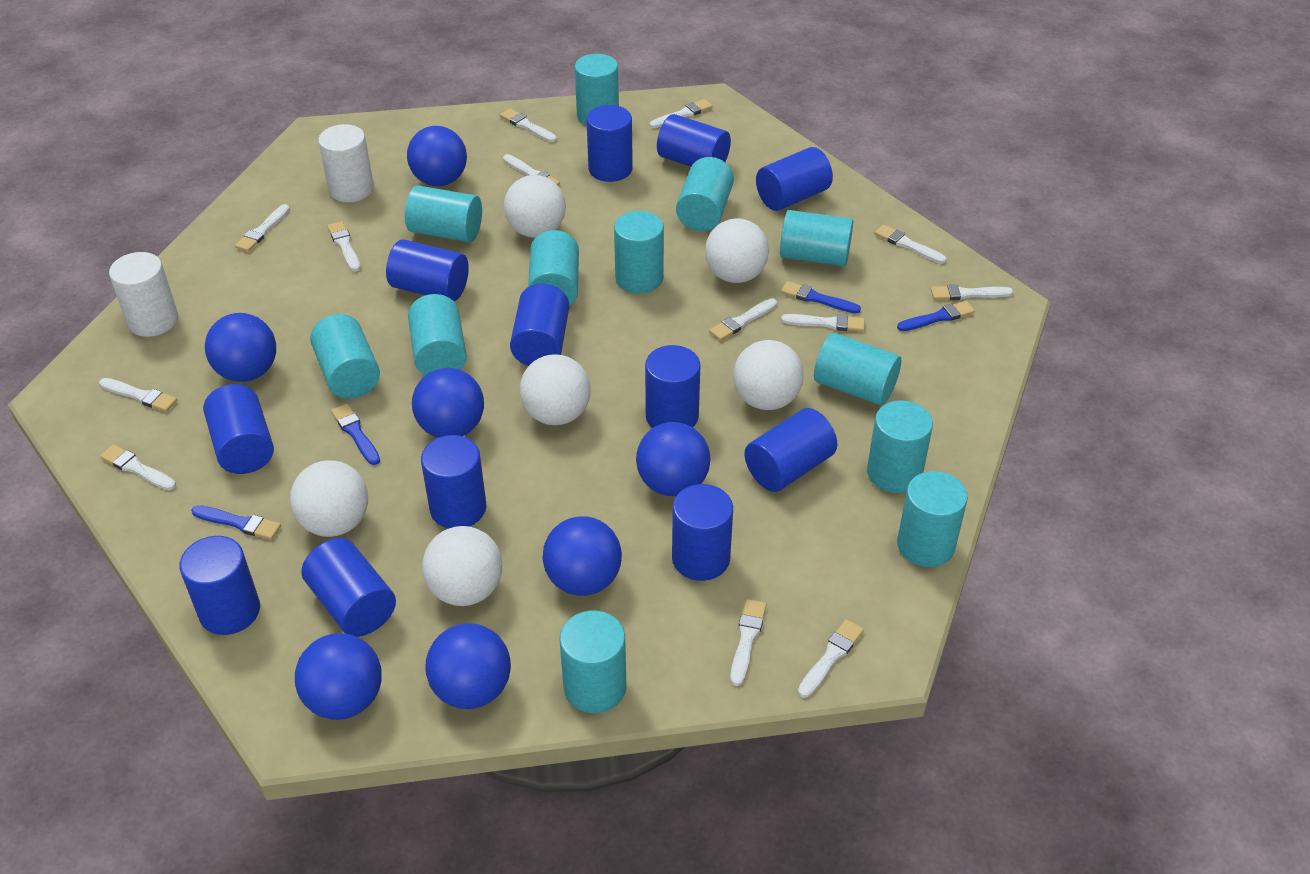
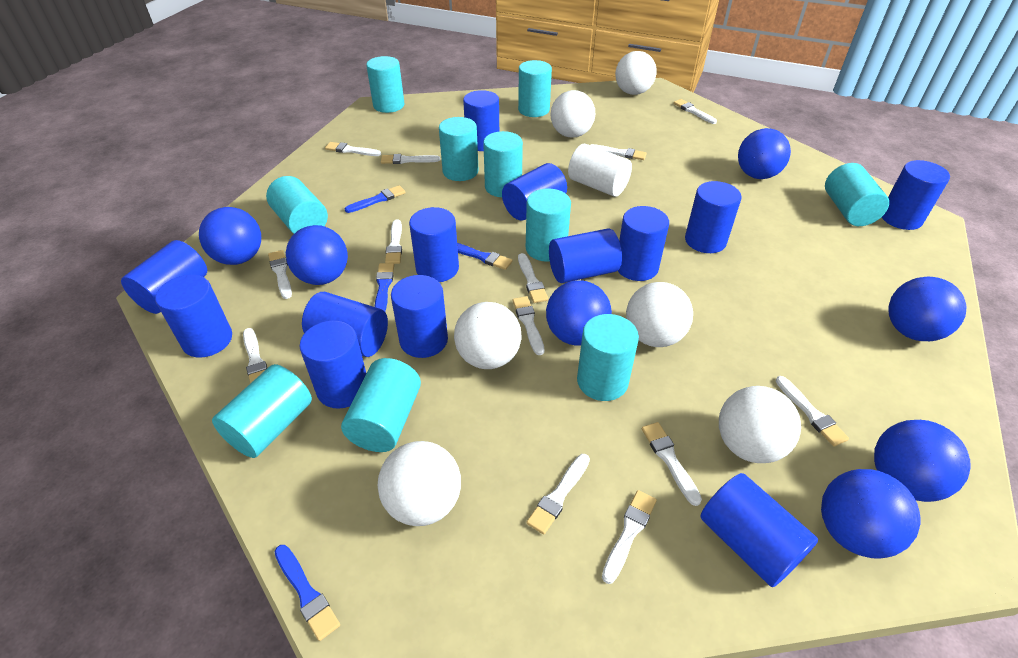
blue cylinder: [179,536,260,635] [203,384,274,474] [302,538,396,637] [386,239,469,301] [421,435,486,528] [510,284,569,366] [586,105,633,182] [645,345,700,428] [657,114,731,167] [672,484,733,581] [744,408,837,492] [756,147,833,211] = 12 -> [121,240,207,314] [155,275,232,358] [300,321,367,409] [302,292,388,357] [391,275,448,358] [409,207,459,282] [463,90,499,151] [502,163,567,220] [549,228,622,283] [618,206,669,281] [685,181,741,253] [700,473,818,587] [882,160,950,230] = 13
turquoise cylinder: [310,314,380,398] [405,185,482,242] [408,294,467,375] [528,230,579,306] [560,610,627,713] [575,54,619,126] [614,211,664,294] [676,157,734,231] [780,210,853,266] [814,333,901,405] [867,400,933,493] [897,471,968,567] = 12 -> [212,364,312,458] [266,176,328,234] [341,358,421,452] [366,56,404,113] [439,117,478,181] [483,131,523,197] [518,60,552,117] [526,188,571,262] [577,314,639,401] [825,163,889,226] = 10
white cylinder: [109,252,178,337] [318,124,374,202] = 2 -> [568,144,632,197] = 1

